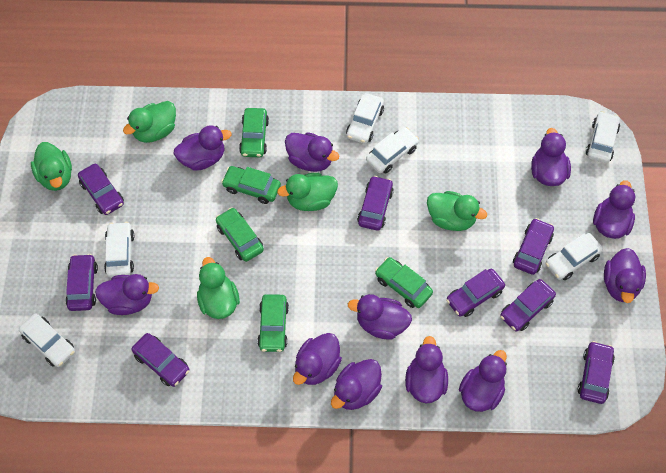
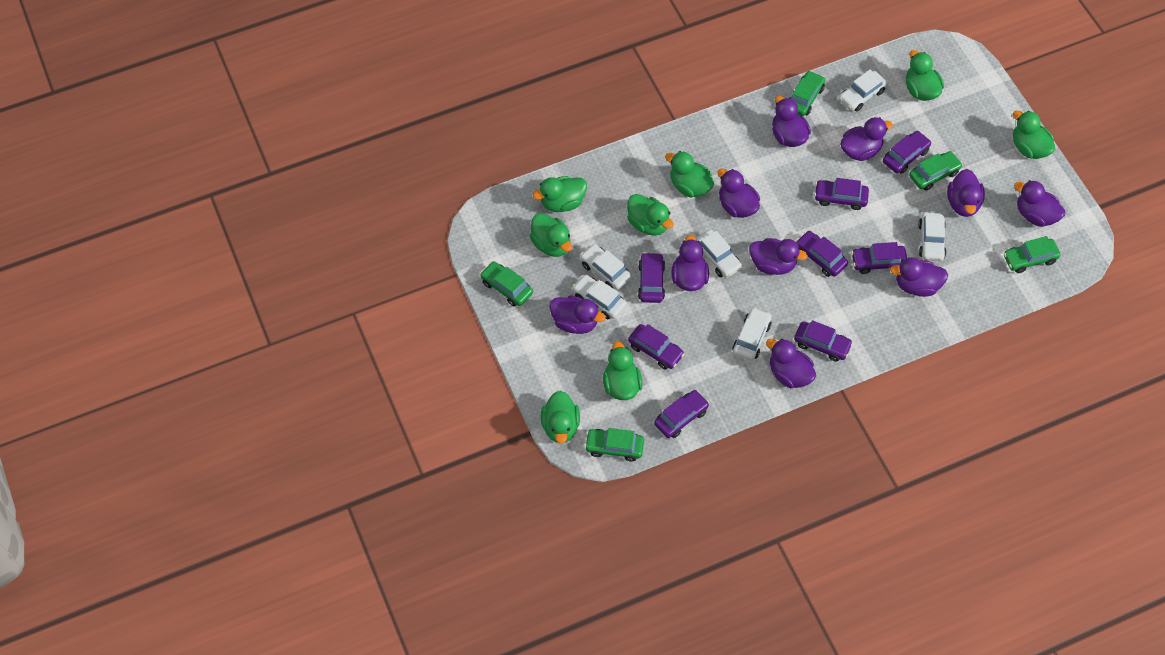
green duck: [31,142,72,191] [123,101,176,143] [197,257,240,319] [277,173,338,211] [427,191,487,231] = 5 -> [530,213,572,257] [533,176,587,212] [541,390,580,444] [603,341,642,400] [627,194,674,236] [665,151,714,198] [906,50,944,101] [1013,110,1055,159] = 8
purple duck: [95,274,159,315] [174,125,232,171] [285,132,339,172] [293,333,342,385] [331,359,382,410] [348,294,412,340] [405,336,448,403] [459,350,507,412] [531,128,571,186] [593,180,635,239] [604,248,646,303] = 11 -> [549,295,606,334] [671,235,709,291] [718,168,760,218] [749,238,808,275] [766,339,816,388] [772,96,811,147] [840,117,893,161] [890,257,948,297] [947,169,985,217] [1014,180,1065,227] = 10

